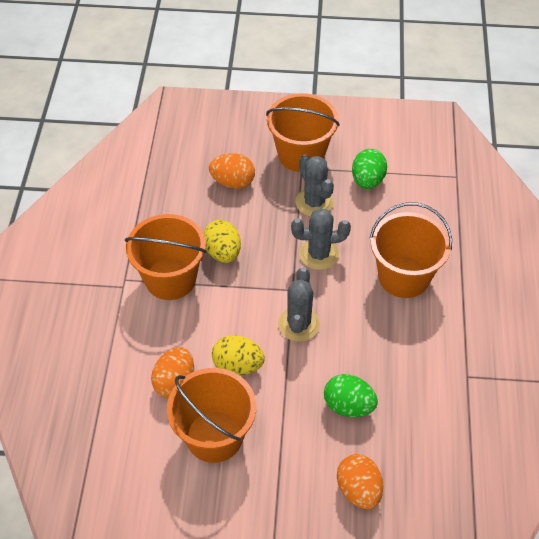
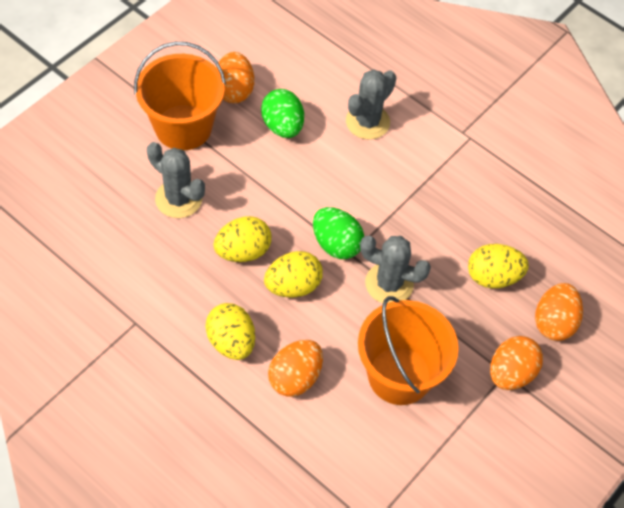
orange bucket: [125,214,206,300] [167,368,256,463] [266,93,340,172] [369,203,452,298] = 4 -> [134,42,226,150] [358,296,459,405] = 2
orange egg: [151,347,194,398] [209,153,255,189] [337,454,383,509] = 3 -> [216,52,254,103] [268,340,323,397] [490,336,543,390] [535,283,583,341] = 4
yellow egg: [204,220,241,263] [212,335,265,375] = 2 -> [205,303,255,360] [213,216,271,262] [264,251,323,298] [468,244,529,288] = 4

